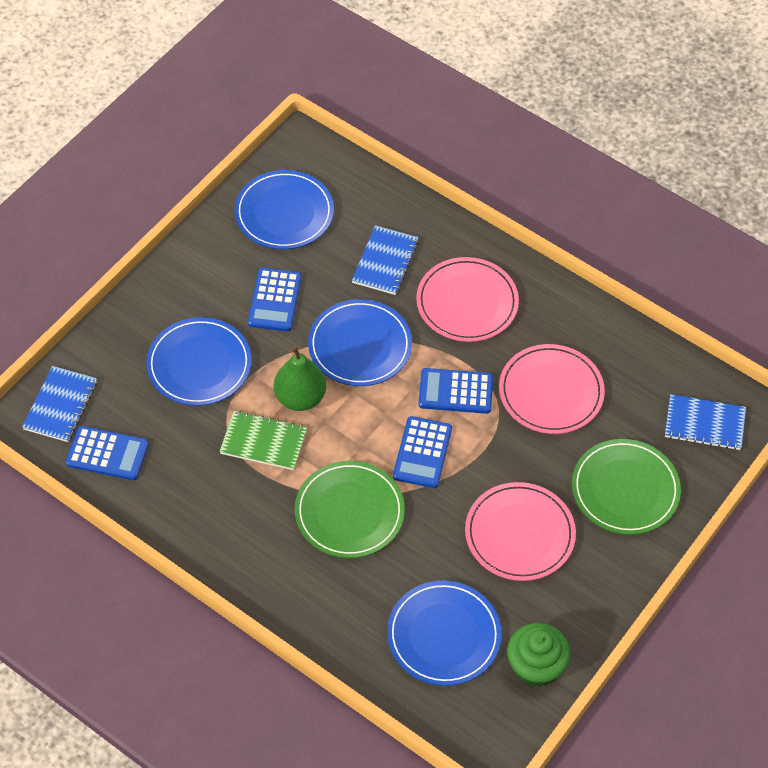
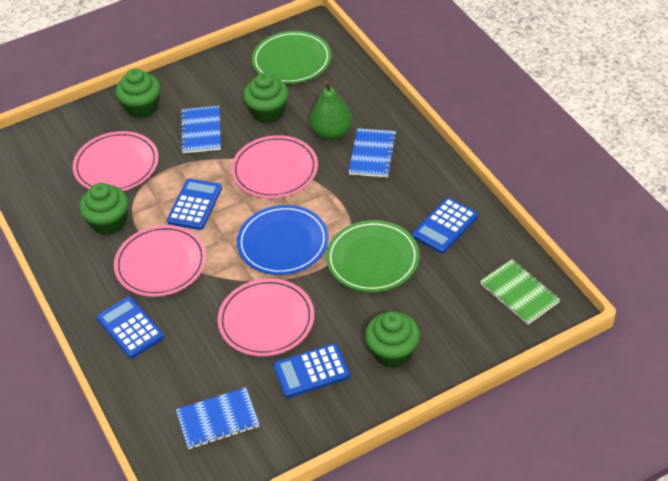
blue plate: [146,317,252,406] [234,170,334,249] [308,299,412,386] [387,581,502,686] = 4 -> [237,205,329,275] = 1
green cupcake: [507,623,571,687] = 1 -> [79,183,129,235] [116,68,161,118] [243,73,289,123] [365,312,420,368] = 4
pink plate: [416,257,519,342] [465,482,576,581] [499,344,605,434] = 3 -> [73,131,159,191] [114,225,206,297] [218,278,314,356] [231,135,318,198] = 4

